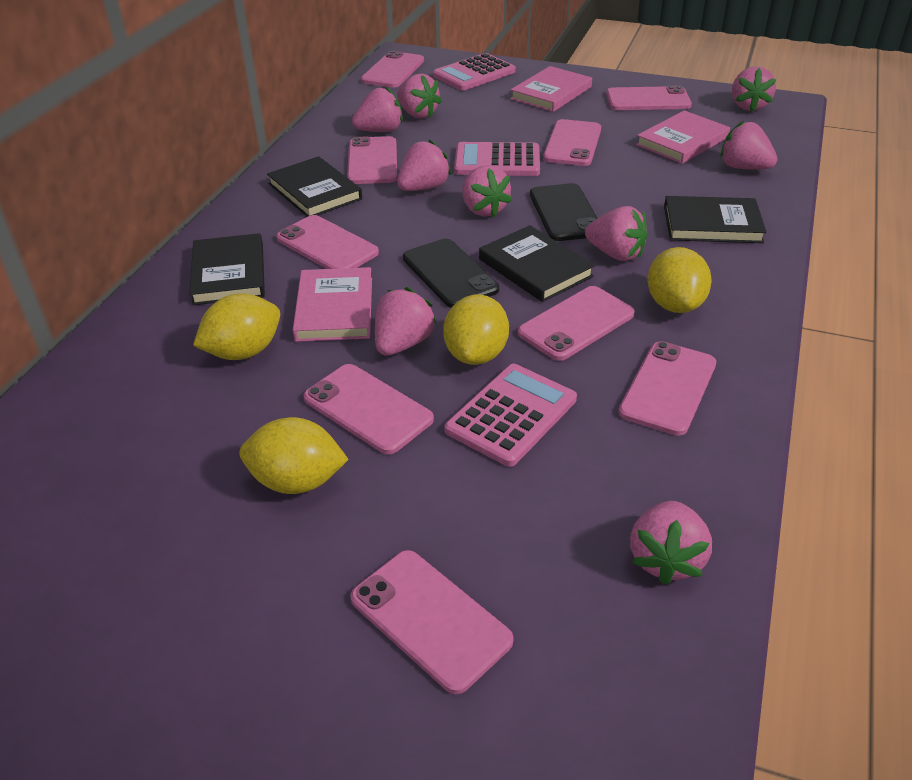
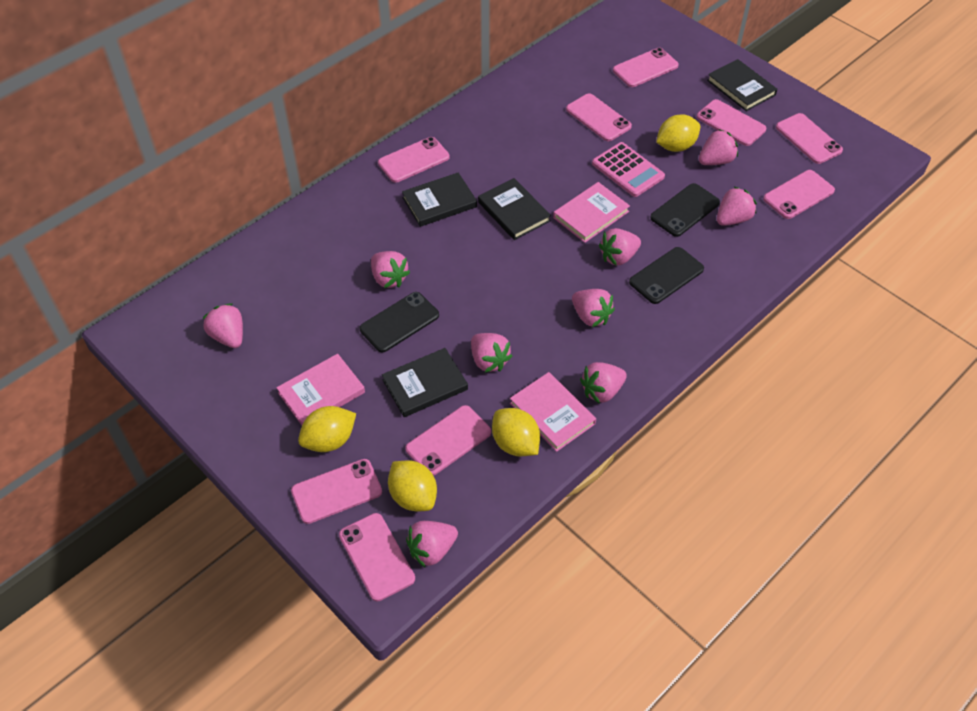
black phone: [403,239,499,308] [530,183,597,241] = 2 -> [359,292,439,352] [629,247,704,304] [650,183,720,237] = 3
pink calculator: [433,53,516,91] [445,364,577,467] [454,142,540,176] = 3 -> [592,142,665,197] = 1

